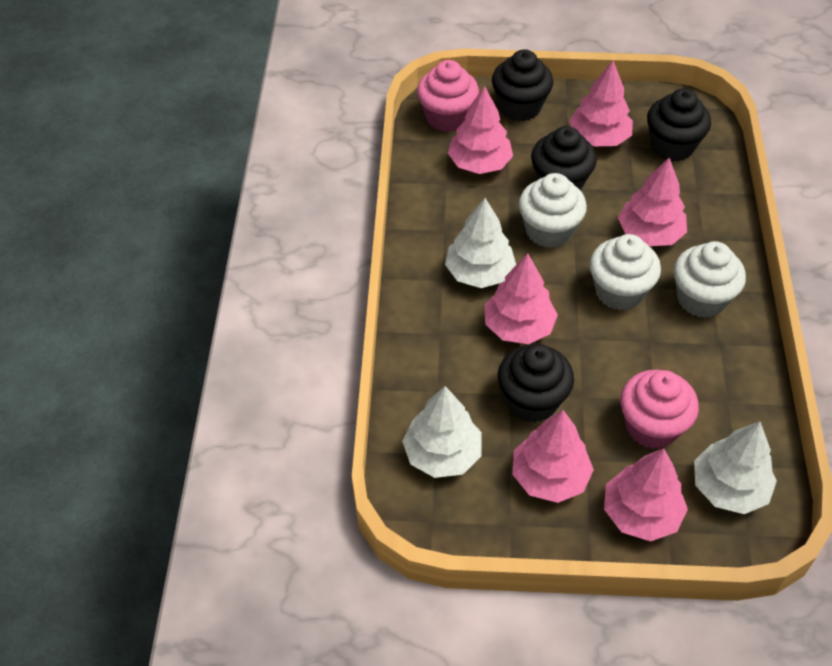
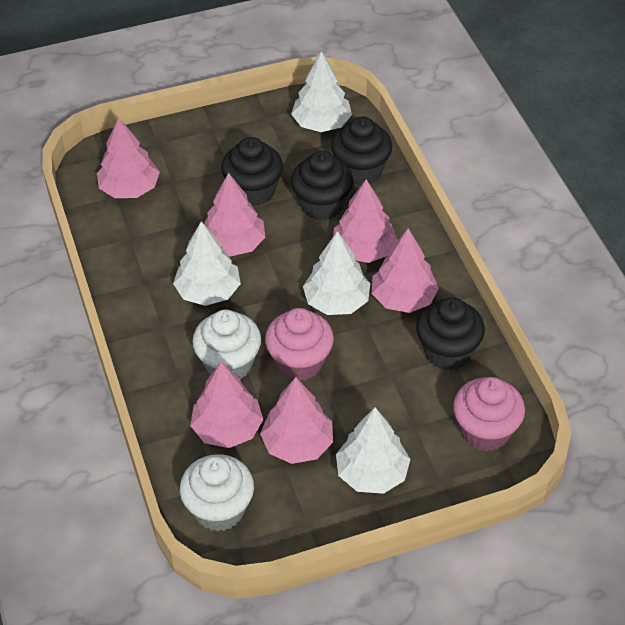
white cupcake: [519,173,587,248] [590,234,661,311] [674,241,746,318] = 3 -> [180,454,254,532] [192,309,261,379] = 2
white tree: [402,386,482,478] [445,198,516,288] [694,421,777,514] = 3 -> [173,221,241,306] [291,51,352,132] [303,231,370,315] [336,407,410,494] = 4

